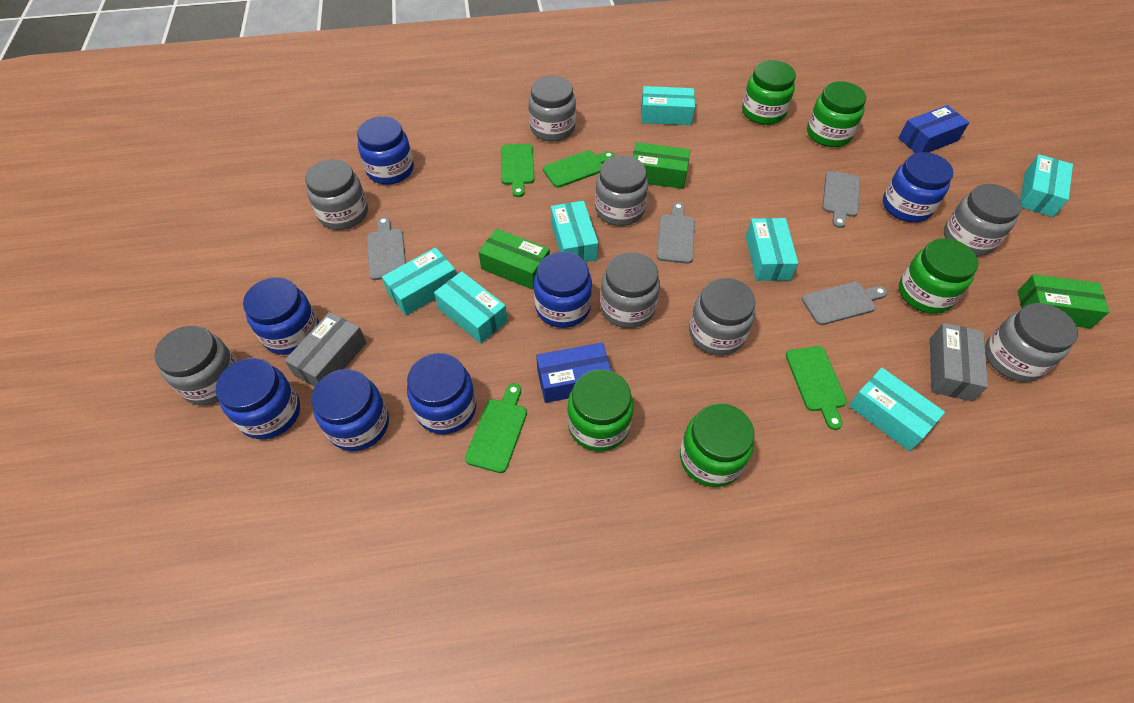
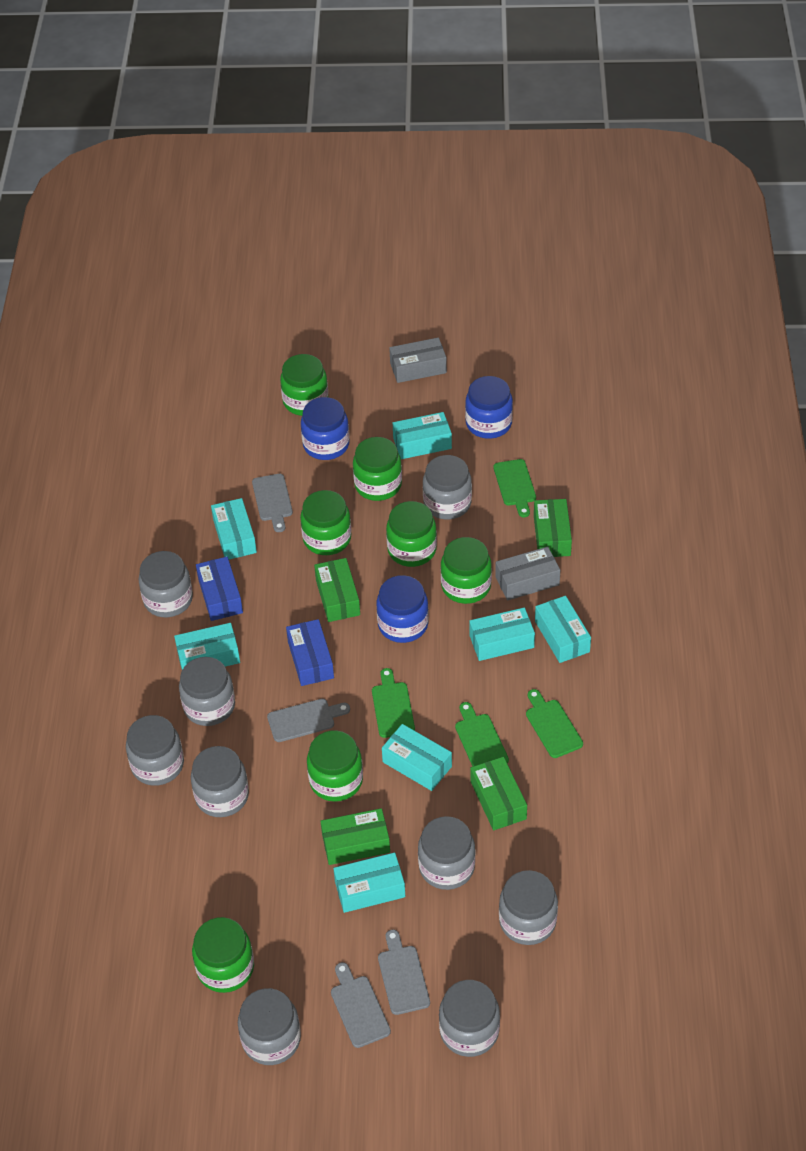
blue jar: [216,358,300,439] [243,277,319,355] [311,369,389,451] [357,116,414,185] [407,353,476,434] [534,252,592,328] [883,152,954,222] = 7 -> [301,397,349,460] [376,575,429,643] [465,376,513,439] = 3
green box: [479,229,550,290] [633,142,690,189] [1018,274,1109,328] = 3 -> [314,558,360,622] [320,808,390,865] [470,757,527,830] [534,499,572,557] = 4
green jar: [568,369,634,451] [680,403,754,487] [742,60,796,125] [807,81,866,147] [899,238,979,314] = 5 -> [192,917,254,993] [280,354,328,416] [300,490,351,555] [307,731,363,802] [353,437,402,501] [386,501,437,567] [441,537,492,604] = 7
grey jar: [154,325,237,405] [305,159,368,230] [529,76,576,142] [595,156,648,226] [600,252,660,328] [689,278,756,355] [944,184,1022,256] [985,303,1078,382] = 8 -> [126,715,184,786] [139,551,193,617] [179,657,235,726] [191,746,249,817] [238,988,301,1065] [418,816,475,890] [423,455,472,519] [439,980,500,1057] [499,870,558,945] = 9

